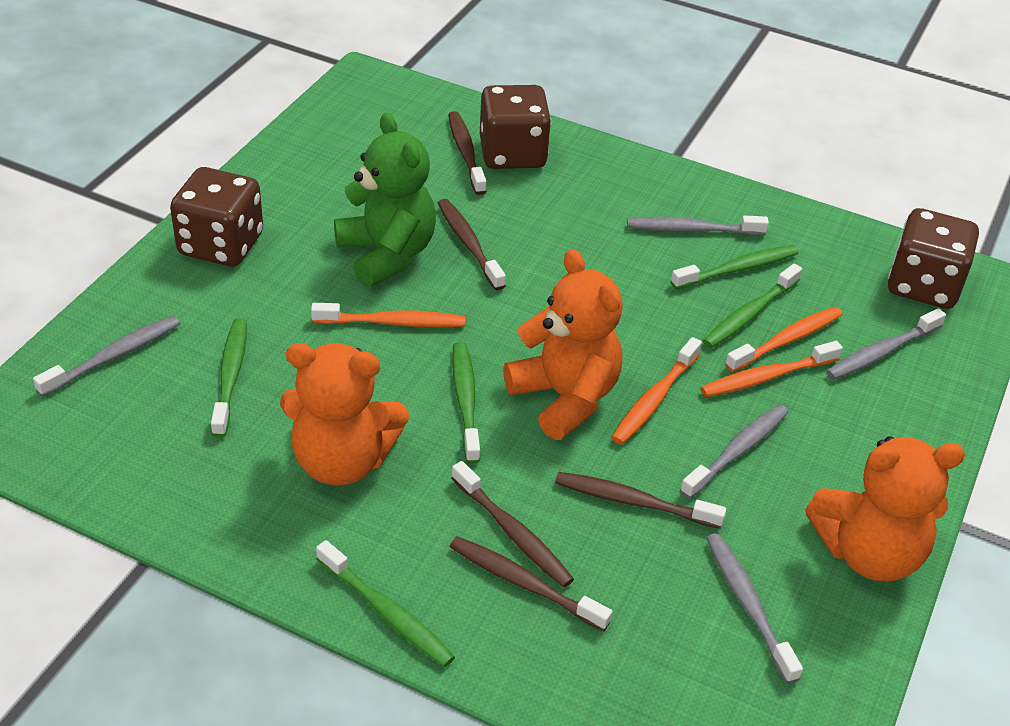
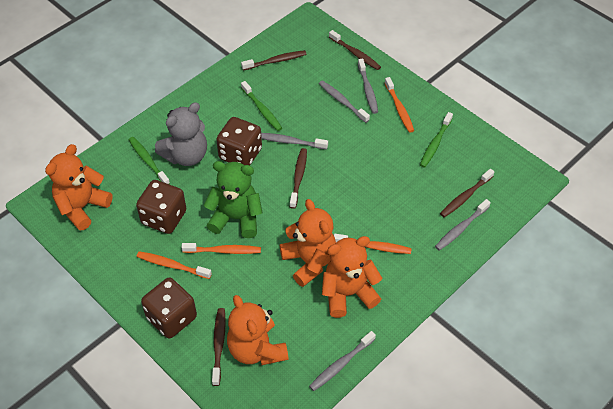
green toothbrush: [211,318,247,437] [316,540,455,667] [452,342,480,464] [671,245,798,289] [703,263,802,348] = 5 -> [129,137,170,184] [241,81,282,131] [420,112,453,168] = 3
grey teddy bear: none = 0 -> [155,102,207,166] = 1
orange teddy bear: [280,343,409,486] [503,249,623,440] [805,436,965,582] = 3 -> [45,144,113,231] [227,295,289,365] [280,199,336,287] [322,236,382,318] = 4

